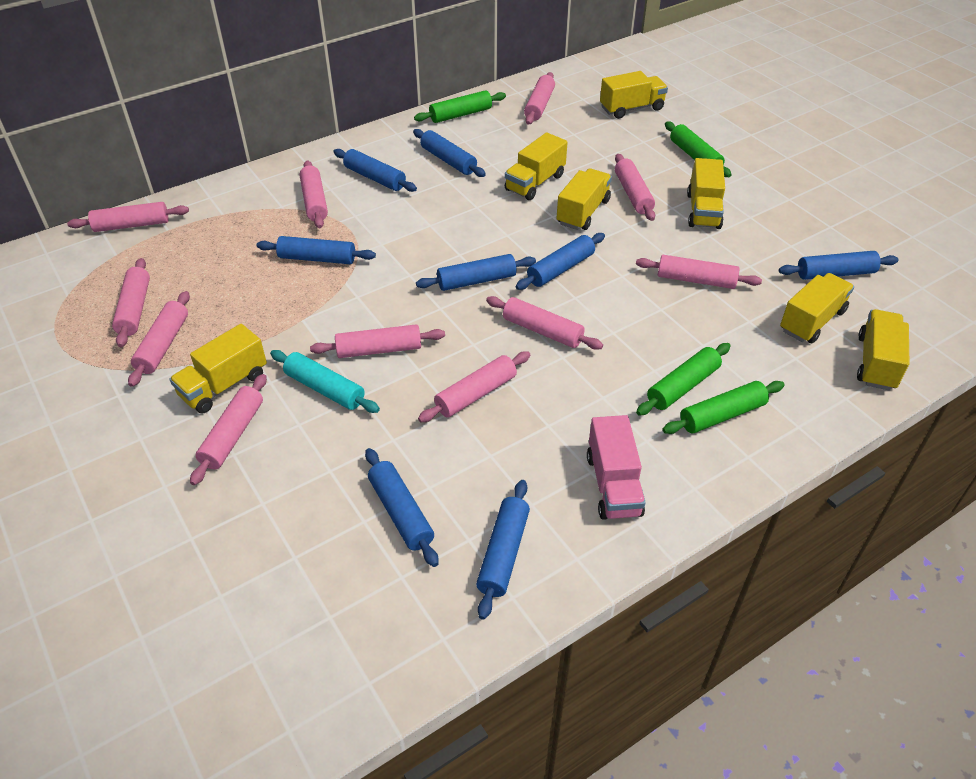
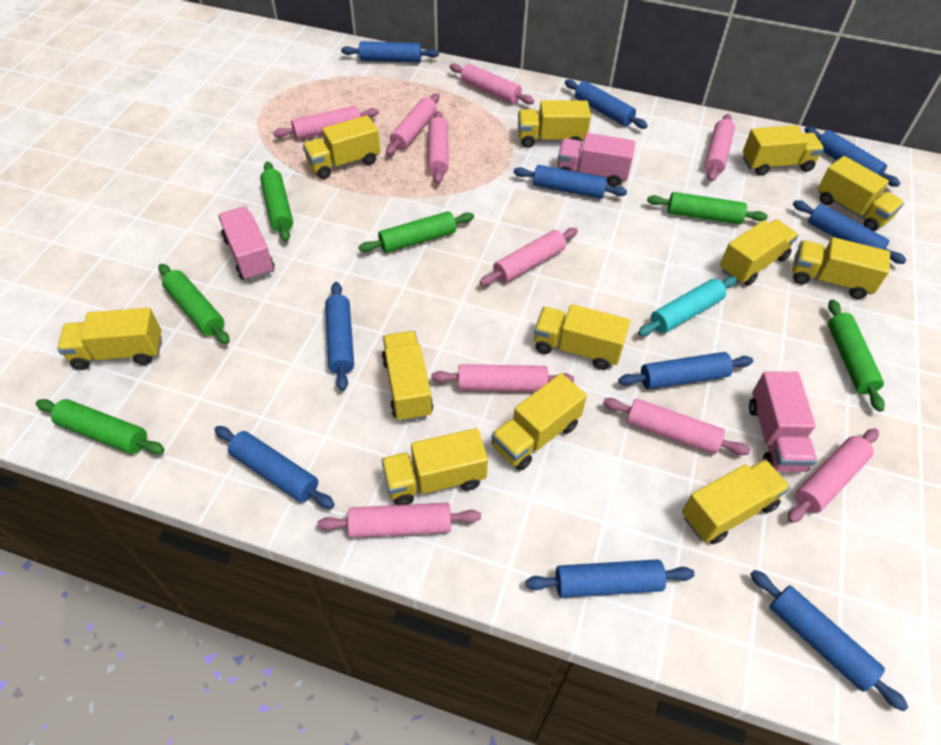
blue rolling pin: [257,236,376,264] [333,149,417,192] [365,448,439,567] [413,129,486,177] [416,254,536,291] [476,480,530,620] [516,233,605,290] [779,251,899,280] = 8 -> [214,426,335,509] [325,282,354,391] [341,41,439,63] [514,165,627,199] [525,559,695,598] [565,79,648,129] [618,352,753,390] [750,570,908,711] [793,200,907,264] [804,127,900,187] = 10
green rolling pin: [414,90,506,123] [636,343,730,416] [663,381,785,434] [665,121,731,177] = 4 -> [36,399,165,454] [158,264,230,344] [260,162,293,242] [359,211,474,253] [647,192,768,224] [828,299,885,412] = 6
pink rolling pin: [67,202,189,232] [112,258,150,347] [128,291,190,387] [190,374,267,485] [300,160,328,228] [310,324,445,358] [418,351,530,422] [486,296,603,350] [524,72,555,125] [615,154,655,221] [636,255,762,289] = 11 -> [273,106,379,140] [317,503,481,538] [386,93,439,156] [428,111,449,184] [431,364,574,392] [449,63,534,105] [479,228,578,286] [603,398,750,455] [704,114,735,182] [788,428,879,523] = 10
pink truck: [587,415,646,520] = 1 -> [218,207,275,281] [557,133,636,187] [749,371,817,472] = 3
yellow truck: [169,324,267,413] [505,132,568,200] [556,168,612,230] [600,71,668,119] [687,158,725,229] [780,273,854,343] [857,309,909,391] = 7 -> [57,308,162,370] [303,115,380,179] [381,428,488,505] [382,331,433,422] [491,373,587,471] [518,101,591,148] [534,304,630,370] [682,459,790,544] [720,219,798,286] [743,125,824,176] [793,237,890,299] [817,156,904,231] = 12

